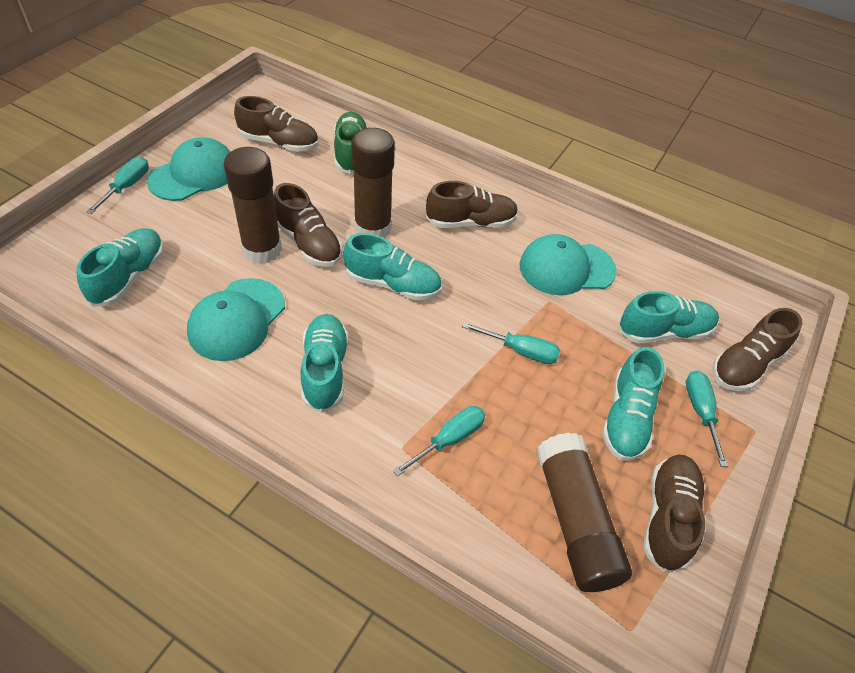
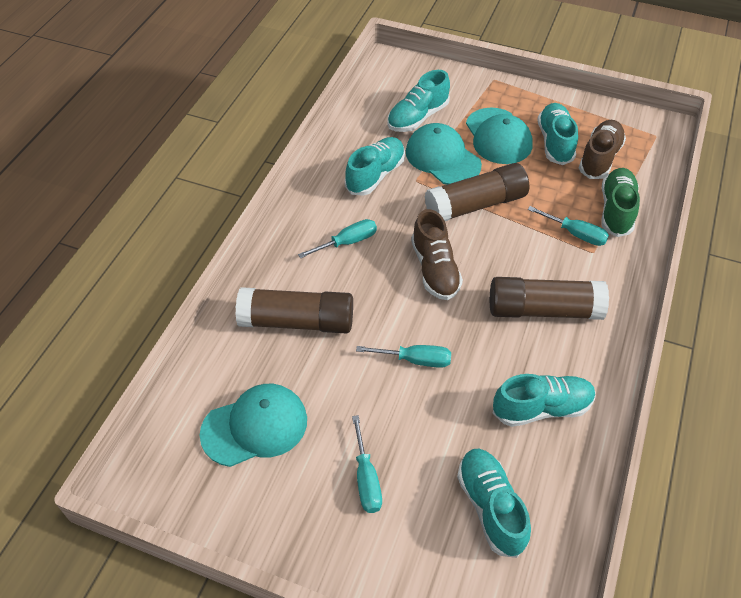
brown shoe: [234,96,318,152] [274,183,342,267] [426,181,518,228] [643,454,705,572] [712,308,802,391] = 5 -> [411,209,463,300] [579,120,626,179] = 2

